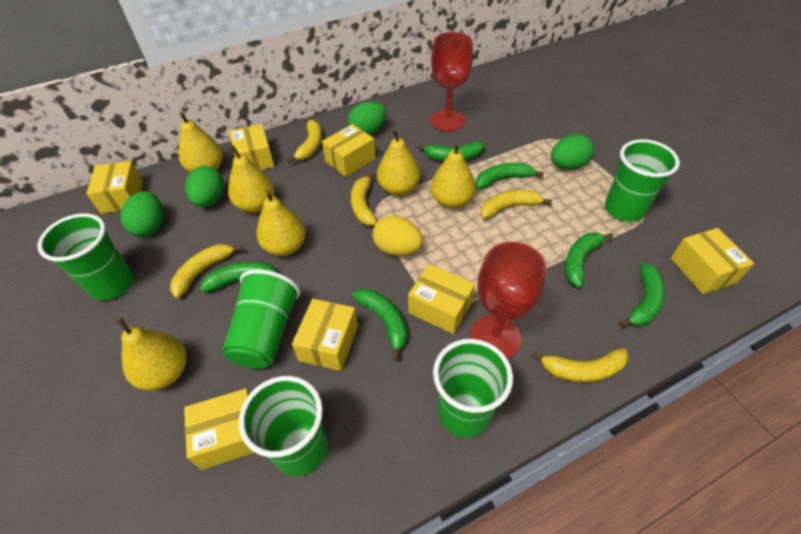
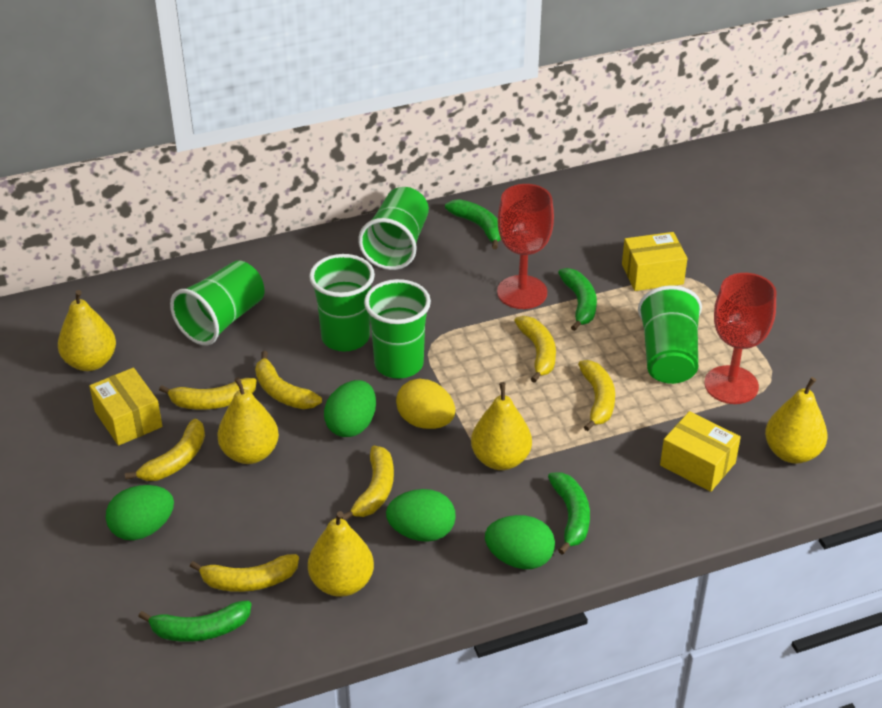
green banana: [200,261,277,292] [352,289,407,360] [418,141,484,161] [476,163,544,189] [565,232,613,288] [619,263,665,327] = 6 -> [138,600,252,642] [445,199,501,249] [548,472,590,555] [558,268,597,331] = 4
yellow banana: [170,244,243,298] [287,120,322,163] [351,172,377,226] [481,190,552,219] [532,348,629,382] = 5 -> [125,419,205,481] [159,378,257,410] [190,554,299,592] [255,351,322,409] [342,446,394,520] [514,316,556,383] [578,360,615,431] = 7
yellow box: [86,161,143,214] [184,388,255,470] [229,124,275,170] [292,299,358,371] [322,124,376,177] [408,264,475,334] [671,228,754,294] = 7 -> [89,368,162,446] [622,232,688,291] [660,411,741,492] = 3
yellow pear: [116,318,187,390] [179,112,223,173] [228,145,274,213] [256,190,306,256] [377,129,420,196] [431,142,476,209] = 6 -> [58,290,116,371] [217,377,279,464] [308,511,374,597] [471,382,532,470] [765,377,828,463] = 5

